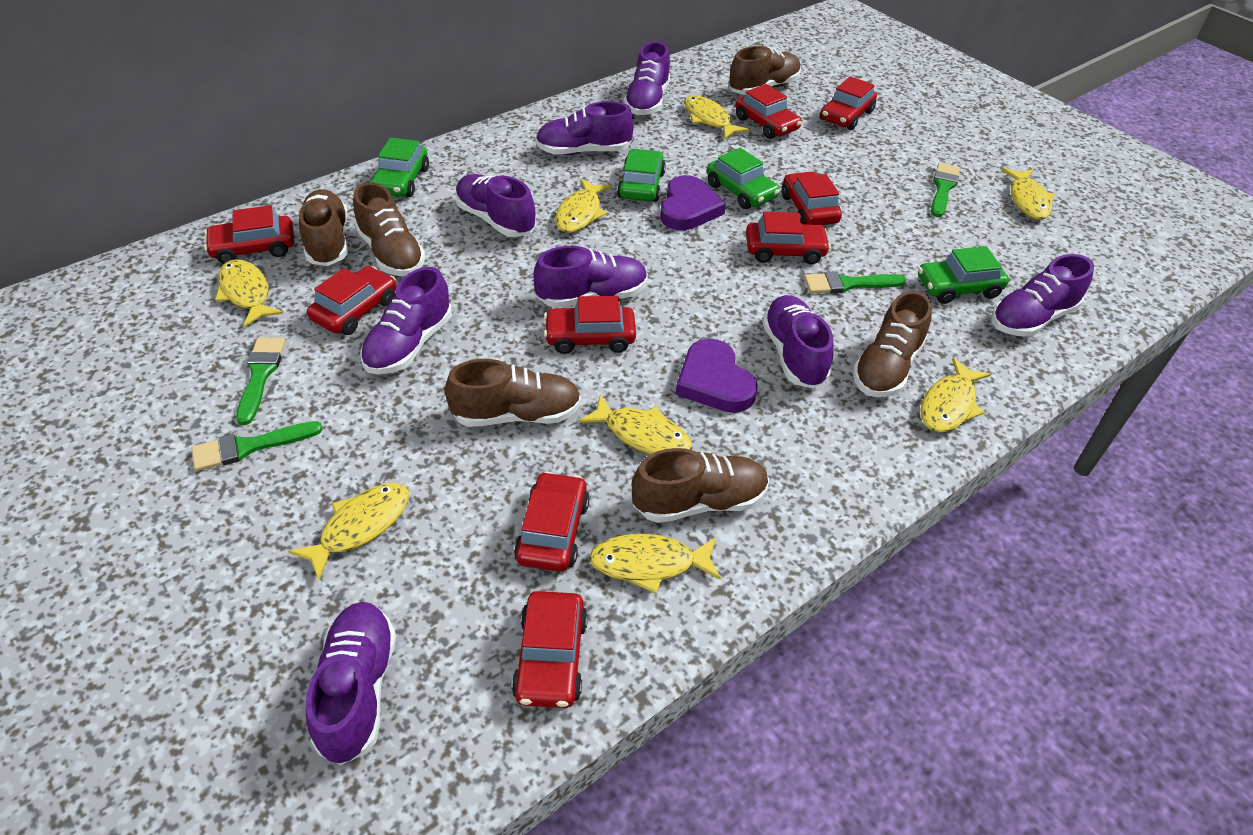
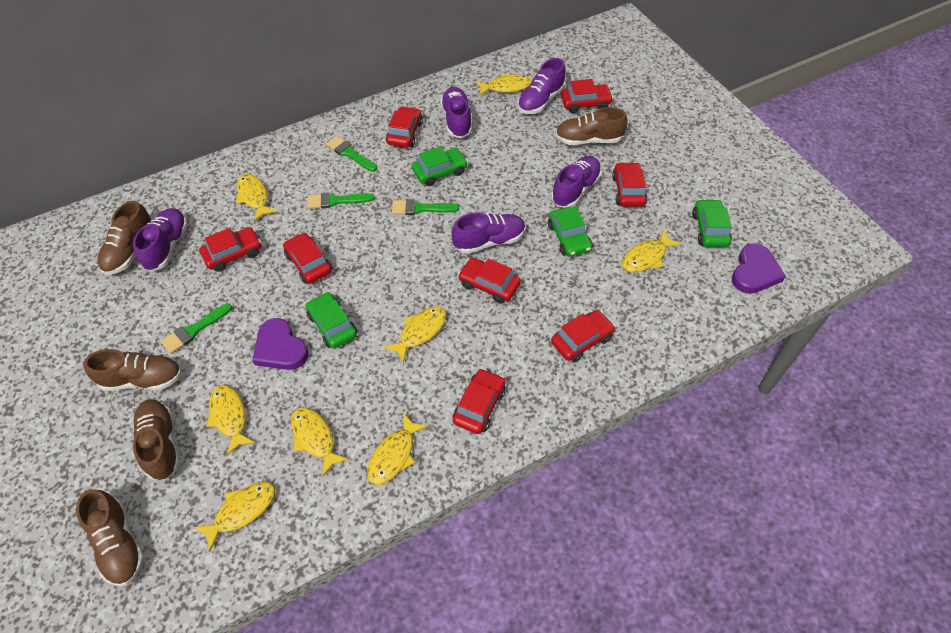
brown shoe: [299,189,348,266] [353,182,426,276] [445,359,581,427] [632,448,769,523] [729,46,801,95] [853,291,932,397] = 6 -> [76,489,144,587] [83,349,182,391] [97,201,151,275] [132,399,180,480] [555,107,628,145] = 5
purple shoe: [306,602,396,765] [360,267,452,375] [455,174,536,237] [534,246,648,308] [536,101,634,155] [624,41,670,115] [762,295,834,389] [992,254,1094,337] = 8 -> [133,208,188,272] [440,87,472,138] [451,213,525,254] [518,58,565,114] [551,156,602,208] = 5
red car: [204,205,294,264] [307,266,397,335] [511,591,588,708] [514,471,589,572] [544,296,636,354] [735,84,802,139] [746,212,831,264] [782,171,842,225] [820,76,877,130] = 9 -> [200,227,261,272] [283,233,332,284] [386,106,423,148] [453,368,506,434] [458,258,521,304] [551,310,615,362] [561,79,613,113] [612,162,648,207] = 8

